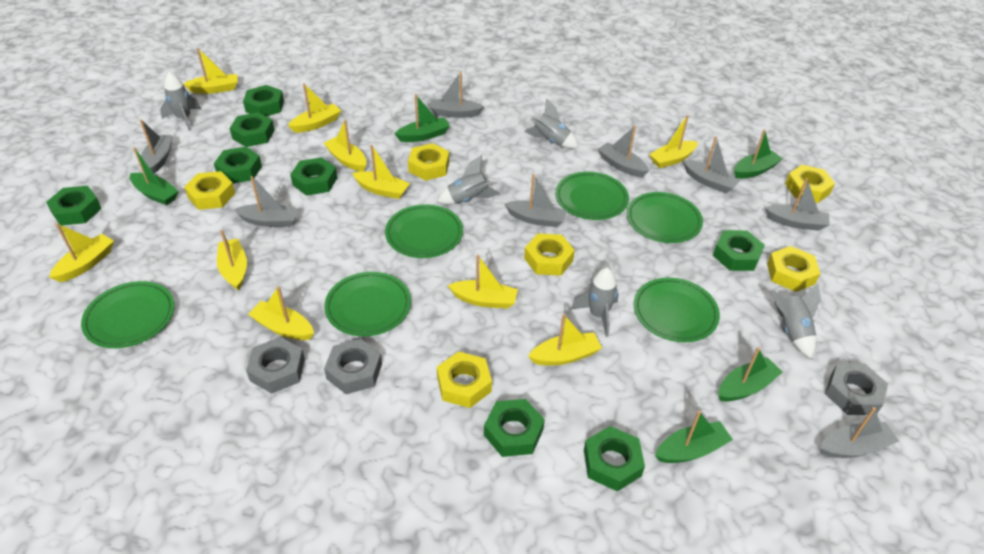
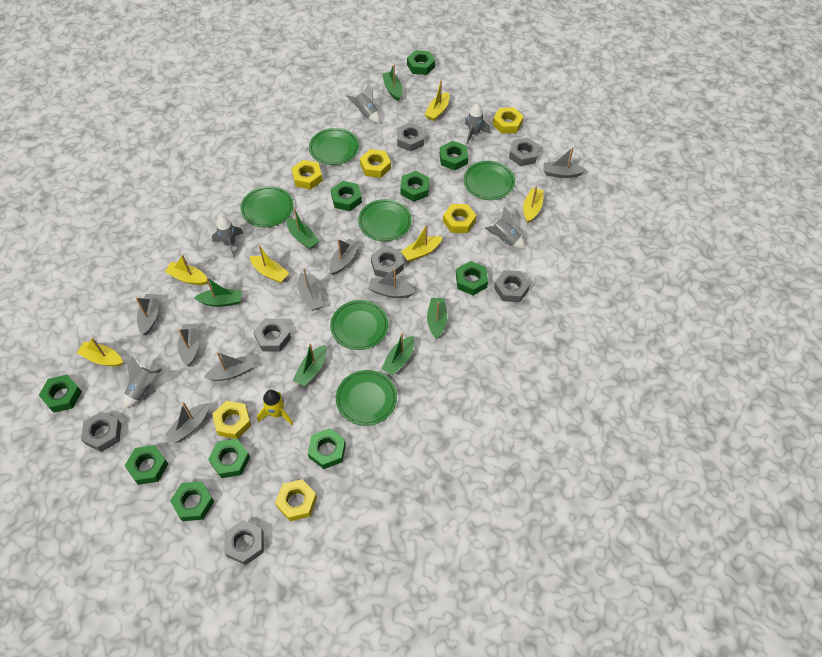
green boat: [130,147,179,205] [395,94,450,142] [655,411,733,463] [718,347,782,402] [734,130,783,179] = 5 -> [194,277,242,307] [287,209,320,249] [293,343,326,386] [381,333,415,376] [382,64,403,101] [427,298,447,339] = 6
green nut: [46,186,102,225] [214,147,262,184] [230,112,275,147] [243,85,284,117] [290,157,337,196] [484,399,545,457] [584,426,645,491] [713,230,765,271] = 8 -> [39,375,82,413] [125,445,168,485] [170,481,214,521] [208,439,250,478] [308,428,346,469] [331,181,362,211] [400,171,429,202] [407,50,435,75] [440,141,468,170] [456,261,488,295] = 10
grey nut: [246,337,305,394] [324,339,382,394] [825,364,888,415] = 3 -> [81,411,121,452] [224,520,264,565] [253,319,291,351] [371,246,404,277] [397,123,424,151] [494,270,530,302] [509,137,540,166] = 7
yellow boat: [49,223,114,282] [183,48,238,94] [217,230,247,291] [248,286,314,340] [288,83,341,133] [324,119,367,172] [352,145,410,199] [448,255,518,309] [528,314,602,366] [649,115,698,168] = 10 -> [77,338,123,367] [165,255,208,285] [250,245,289,283] [401,225,443,262] [424,80,449,121] [523,186,544,223] = 6
yellow rocket: none = 0 -> [257,390,293,425] = 1

